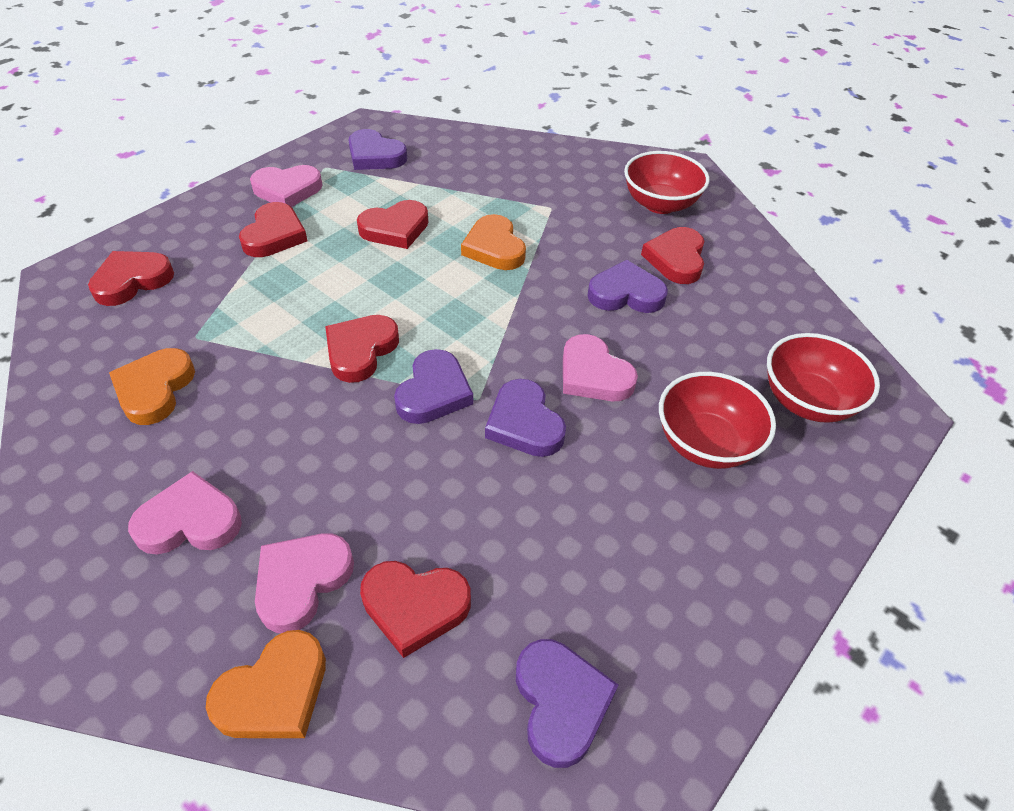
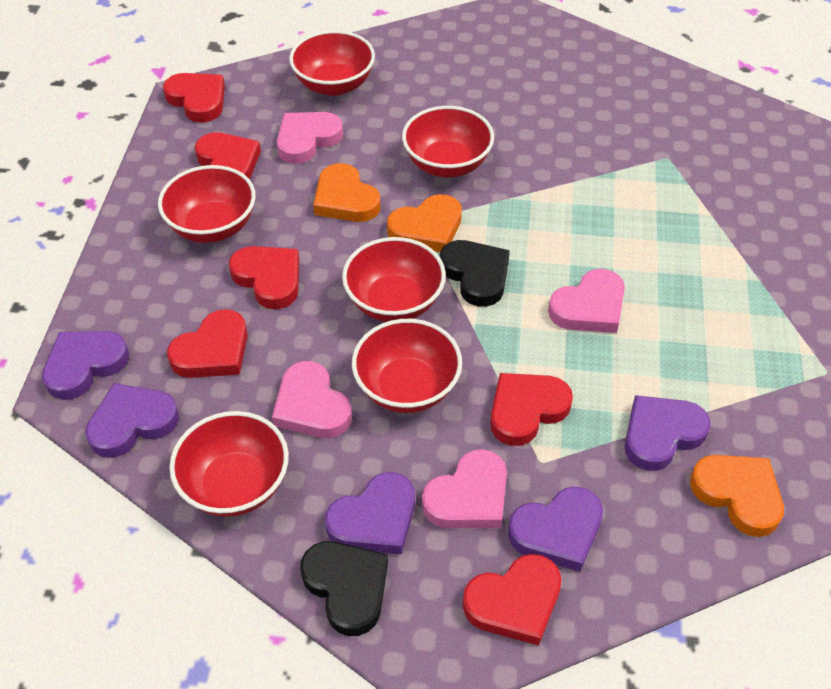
black heart: none = 0 -> [300,541,388,636] [440,240,510,307] = 2
red bowl: [624,151,710,214] [659,372,776,469] [767,333,880,423] = 3 -> [158,165,256,243] [169,411,289,517] [289,30,375,96] [342,237,446,322] [352,319,462,413] [402,106,494,178] = 6

